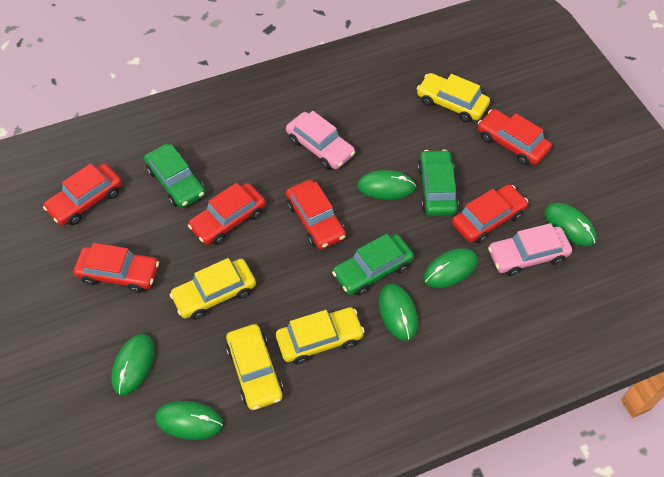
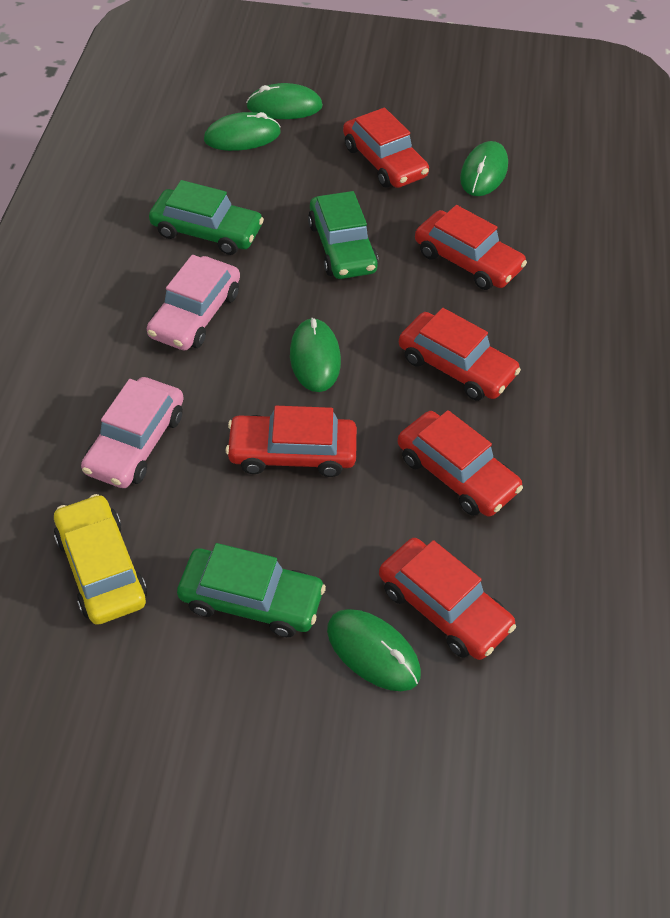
green mouse: [111,334,154,395] [155,401,223,440] [357,170,416,200] [378,284,418,341] [423,248,478,288] [544,203,596,246] = 6 -> [204,112,281,151] [246,83,323,119] [290,318,341,392] [327,609,421,691] [460,141,508,196] = 5
yellow car: [169,258,256,320] [226,324,283,410] [276,307,365,364] [417,73,490,122] = 4 -> [54,494,147,625] = 1

